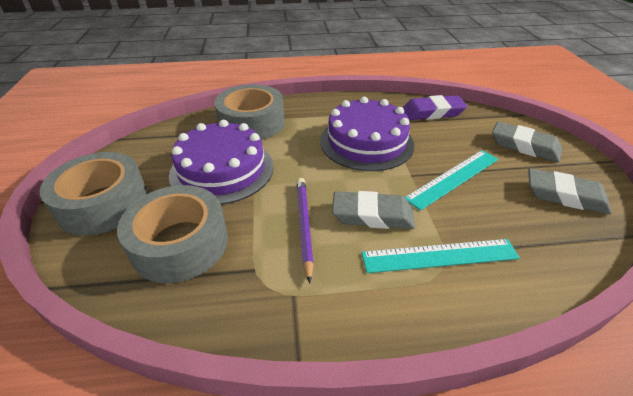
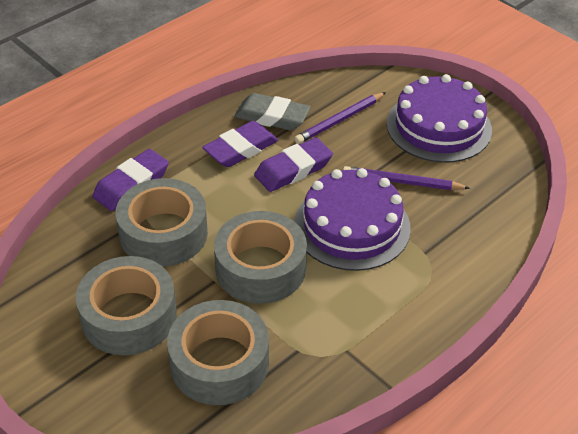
grey eraser: [332,191,415,229] [492,121,562,162] [528,168,612,214] = 3 -> [234,93,311,131] = 1
grey tape: [39,152,148,235] [117,185,228,283] [214,84,284,140] = 3 -> [76,256,177,355] [116,178,208,267] [167,300,269,405] [214,211,307,304] = 4
purple eraser: [403,95,467,120] = 1 -> [92,149,169,211] [202,121,278,167] [254,137,333,192] = 3
purple pencil: [296,178,314,283] = 1 -> [294,92,386,144] [343,166,470,190] = 2
turquoise ruler: [362,239,520,273] [405,150,498,211] = 2 -> none = 0

